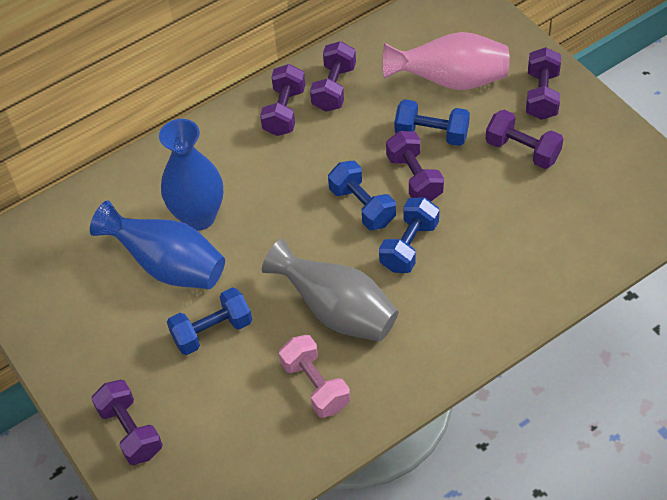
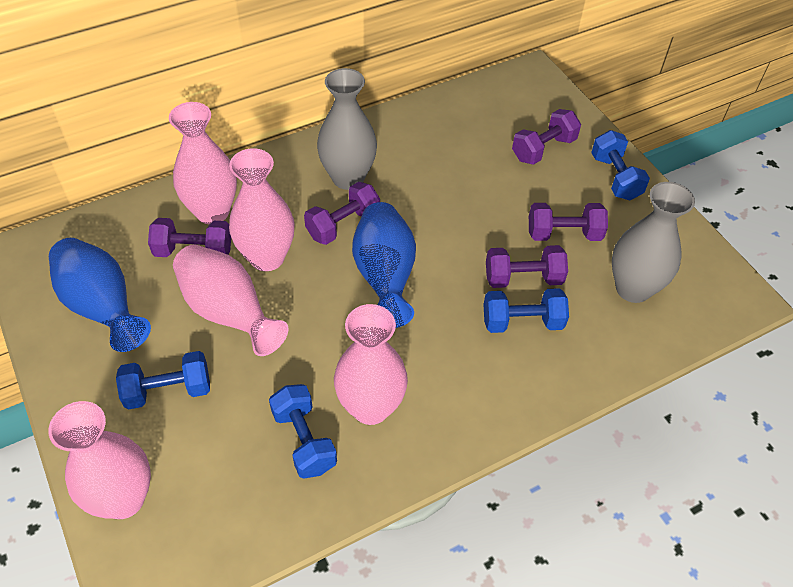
grey vase: [262,238,398,342] = 1 -> [317,68,377,190] [612,182,695,303] = 2
pink dumbbell: [279,335,350,418] = 1 -> none = 0
pink vase: [383,32,510,90] = 1 -> [48,401,151,519] [169,102,237,225] [173,245,288,356] [229,148,295,271] [334,304,408,425] = 5
purple dumbbell: [91,380,163,465] [260,64,305,136] [310,41,356,111] [386,131,444,201] [486,110,563,169] [526,47,561,120] = 6 -> [148,218,231,257] [304,182,380,245] [486,245,568,288] [512,109,581,165] [529,203,608,241] = 5

